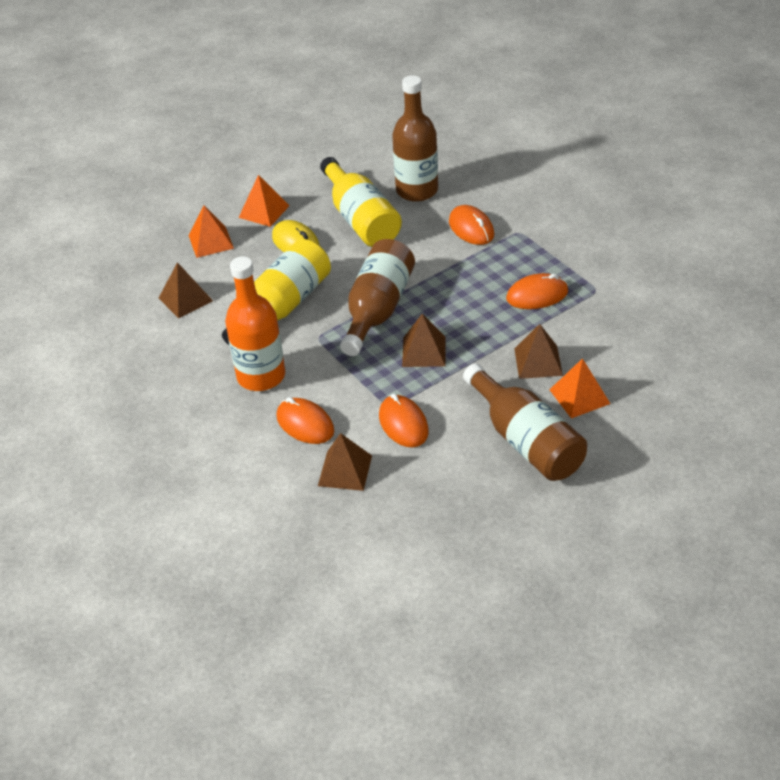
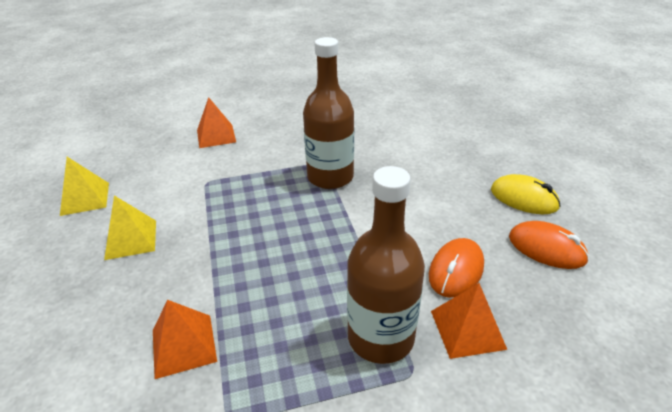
brown bottle: [340,239,415,356] [392,75,438,202] [463,363,587,481] = 3 -> [303,37,354,189] [347,166,425,364] = 2
brown pyramid: [159,262,213,319] [318,433,372,491] [402,314,446,367] [514,324,563,379] = 4 -> none = 0
orange bottle: [225,257,285,391] = 1 -> none = 0
orange mouse: [277,397,334,444] [379,394,429,447] [449,205,494,245] [506,273,568,309] = 4 -> [429,238,484,298] [509,221,589,269] = 2
yellow bottle: [222,239,331,346] [320,157,402,247] = 2 -> none = 0
yellow pyramid: none = 0 -> [60,157,109,216] [104,195,156,260] = 2

